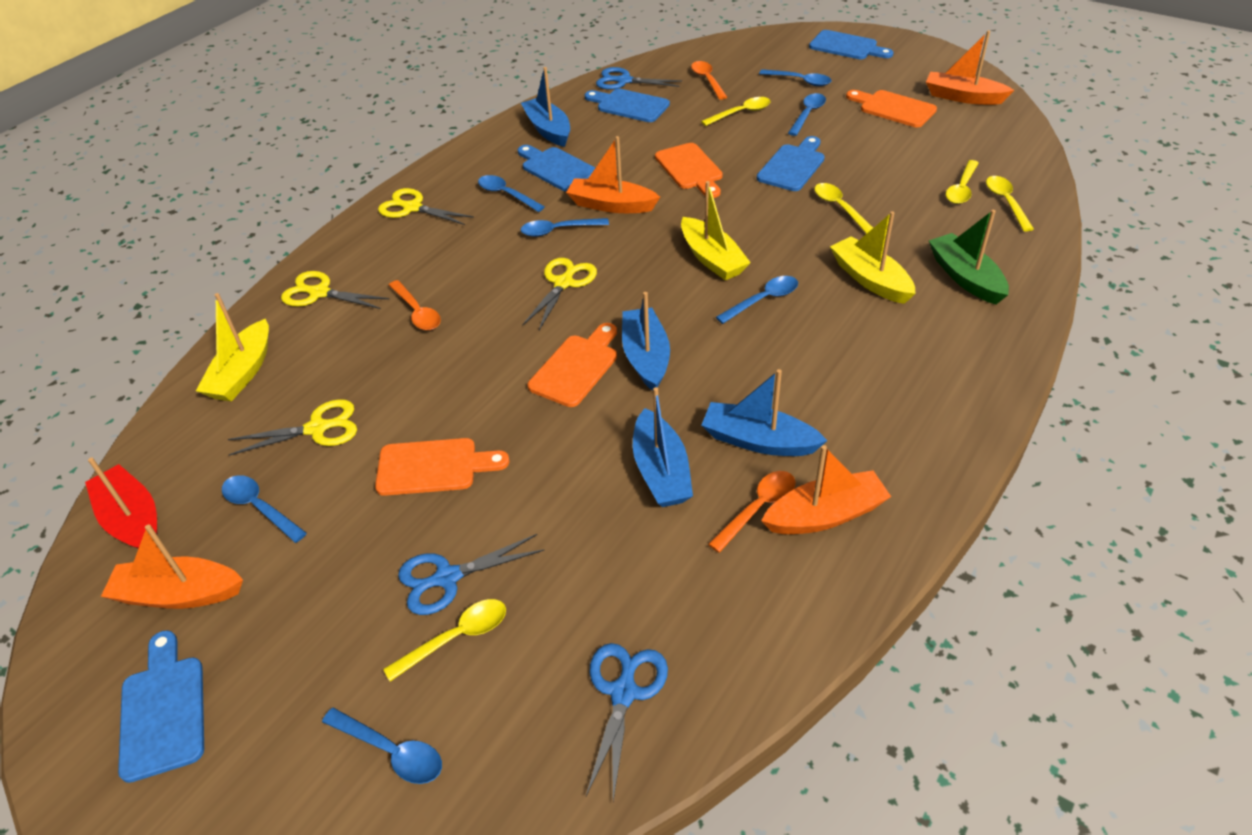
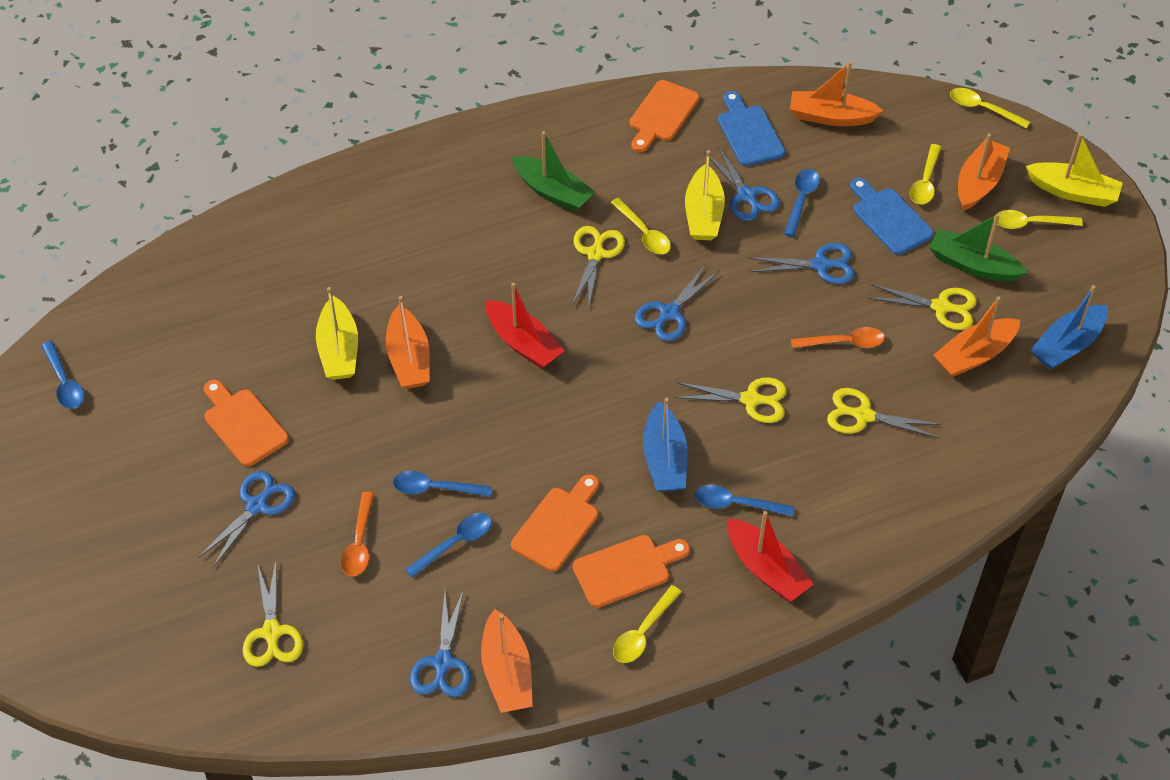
blue boat: [521,67,570,147] [622,292,670,390] [633,387,693,507] [701,369,827,456] = 4 -> [643,398,688,492] [1031,285,1108,369] = 2
blue cutting board: [118,630,204,783] [518,145,595,191] [585,89,670,122] [757,136,825,191] [809,30,894,59] = 5 -> [718,91,785,166] [850,178,934,255] = 2
blue scissors: [398,534,544,615] [586,643,668,801] [596,67,682,90] = 3 -> [198,471,295,567] [410,589,471,697] [635,264,720,341] [704,146,780,221] [749,243,855,284] = 5
blue spoon: [222,475,307,543] [322,708,442,784] [478,175,545,212] [520,218,609,237] [716,276,798,324] [759,69,832,86] [788,93,826,136] = 7 -> [41,341,84,409] [393,471,492,497] [405,513,492,578] [695,485,794,517] [784,169,820,237] = 5
green boat: [929,210,1009,304] = 1 -> [512,131,595,212] [929,214,1027,282] = 2
orange boat: [101,524,243,609] [566,136,660,213] [761,445,891,534] [926,31,1014,105] = 4 -> [386,296,430,389] [481,609,533,713] [790,61,884,126] [933,296,1020,377] [958,134,1010,211] = 5
orange spoon: [389,280,441,330] [691,61,727,100] [708,471,795,553] = 3 -> [341,492,374,576] [791,327,885,348] = 2
red boat: [85,458,157,549] = 1 -> [486,283,564,369] [727,511,814,601] = 2
yellow scissors: [228,399,357,456] [281,271,389,309] [378,188,474,225] [522,258,597,330] = 4 -> [243,560,303,667] [572,226,625,306] [675,378,787,423] [827,388,941,438] [868,284,977,330] = 5

